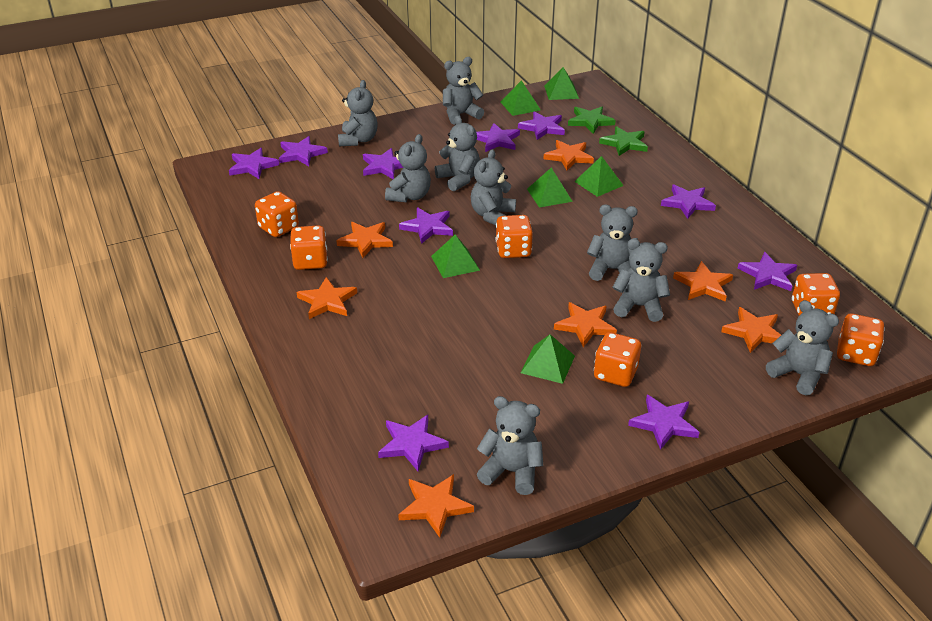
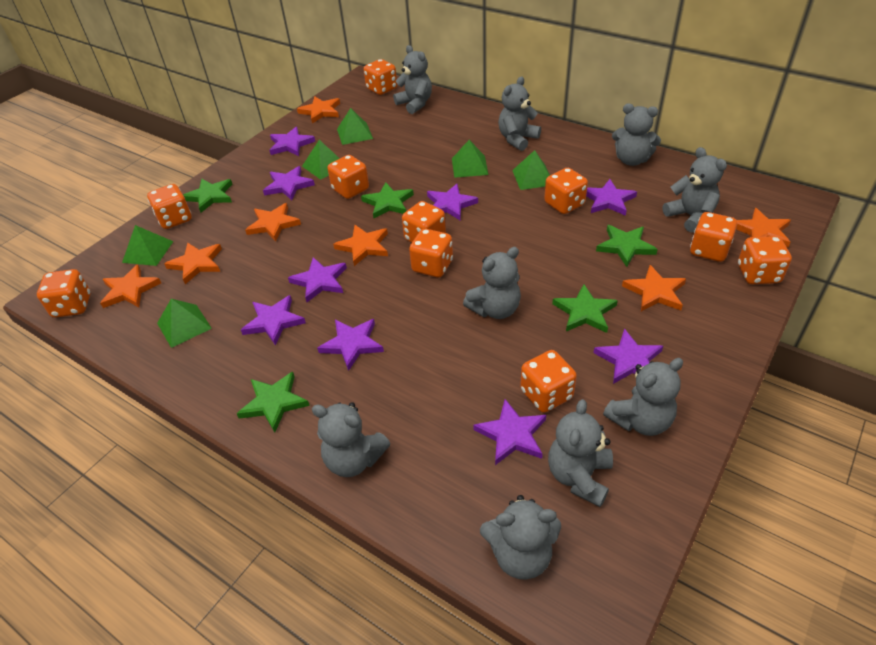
green star: [568,107,616,134] [599,126,648,156] = 2 -> [183,179,233,213] [237,372,310,432] [361,182,414,218] [552,284,618,333] [596,225,658,267] = 5
orange dice: [255,191,299,237] [290,225,328,270] [496,215,533,258] [594,332,641,387] [792,273,840,315] [837,313,885,366] = 6 -> [37,269,91,318] [147,184,192,229] [327,155,369,199] [364,59,397,95] [402,201,446,243] [409,229,453,277] [520,350,577,413] [544,168,588,214] [690,212,737,262] [738,236,792,284] = 10
purple star: [229,148,279,179] [279,136,328,166] [363,148,404,179] [378,415,449,471] [399,207,453,244] [476,123,520,152] [518,111,565,140] [628,395,699,450] [661,185,716,219] [737,252,797,291] = 10 -> [241,295,306,346] [263,166,315,200] [269,127,315,156] [288,257,347,302] [317,319,384,371] [427,184,478,220] [473,399,546,465] [586,179,637,216] [593,329,663,384] = 9

